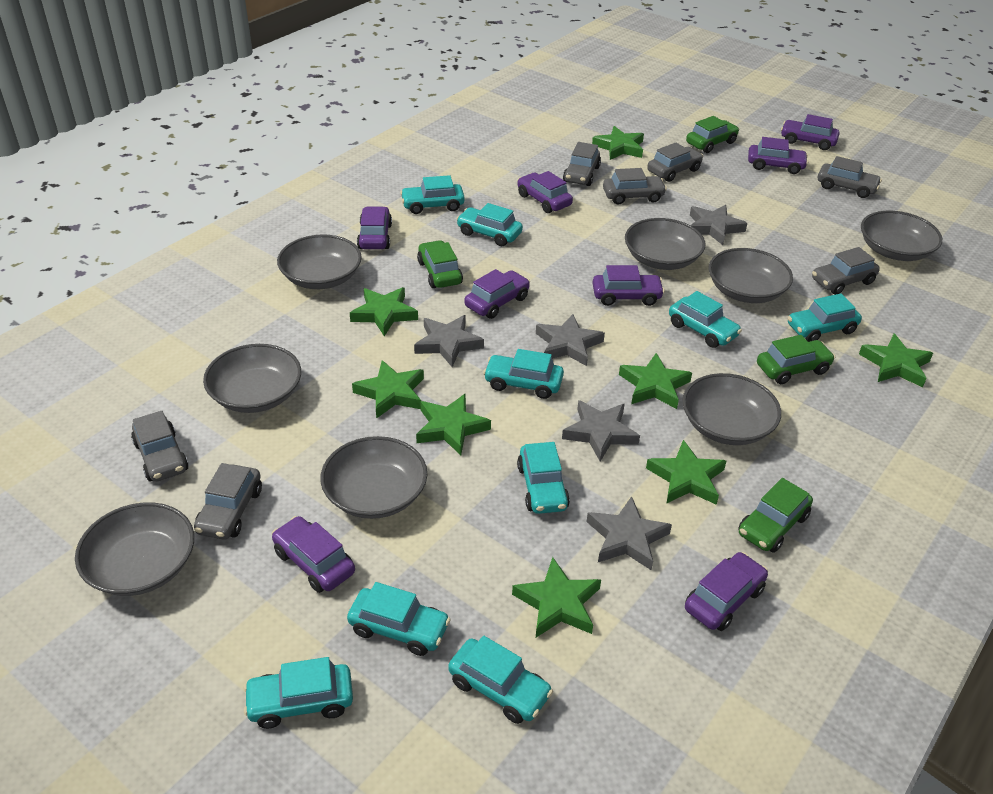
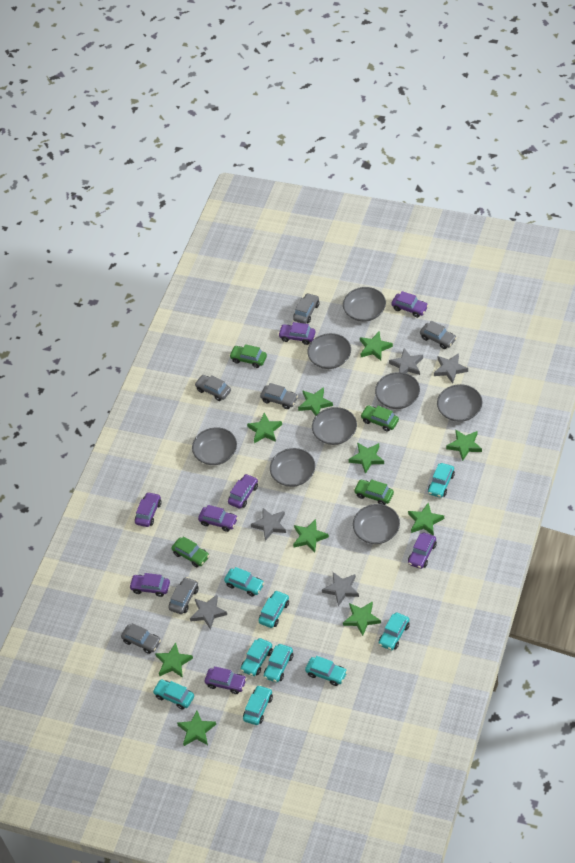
green star: [350,287,418,336] [352,360,424,419] [416,394,491,455] [512,557,601,637] [592,126,644,160] [619,353,692,409] [646,440,726,505] [859,334,933,387] = 8 -> [155,642,193,678] [177,710,216,746] [247,413,282,443] [293,519,329,553] [298,387,333,416] [343,602,381,636] [348,442,384,474] [360,332,393,361] [408,503,444,536] [446,429,482,461] = 10
grey car: [131,411,188,482] [194,463,262,539] [563,142,601,186] [603,168,667,205] [647,142,703,182] [812,247,880,295] [818,156,882,198] = 7 -> [121,623,161,654] [168,577,199,614] [194,375,231,401] [260,383,298,409] [293,293,319,324] [420,321,457,349] = 6

